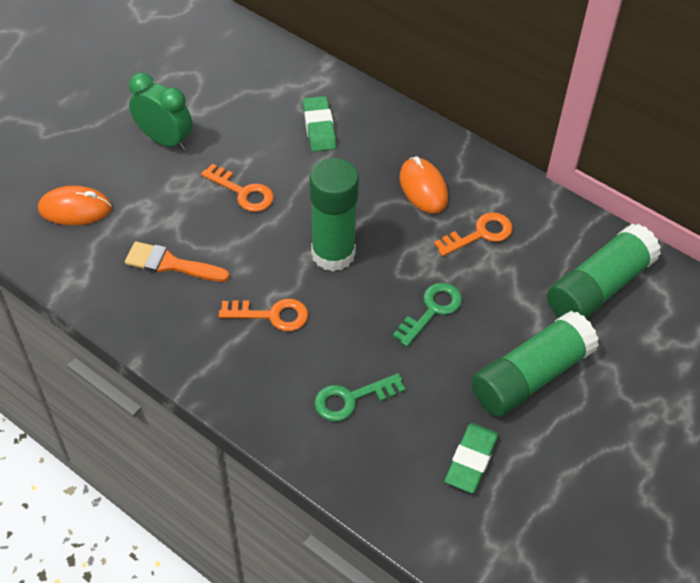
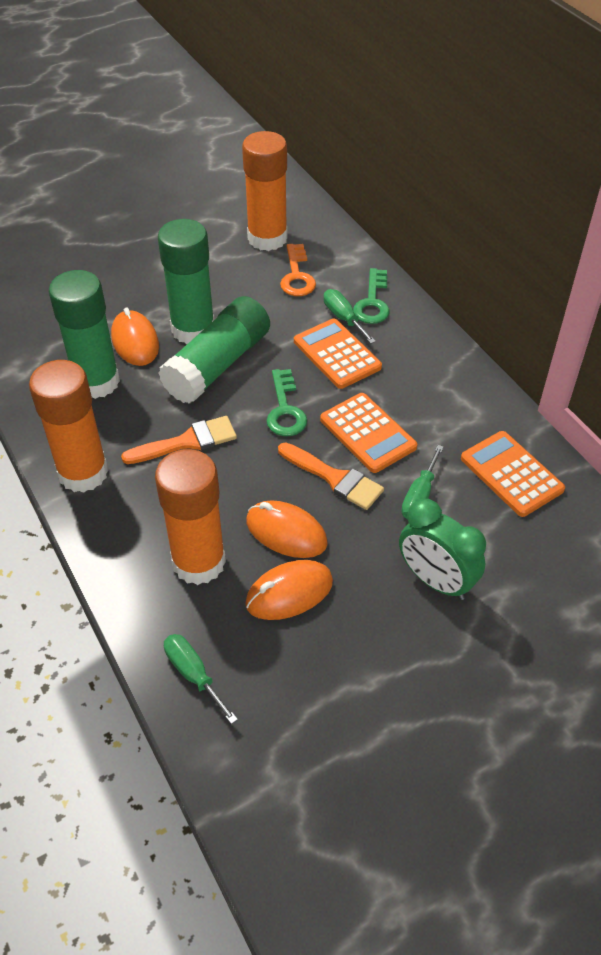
green eraser: [303,96,336,152] [445,423,499,493] = 2 -> none = 0
green screwdriver: none = 0 -> [164,634,238,724] [324,289,376,344] [401,445,444,520] = 3
orange brush: [125,241,230,282] = 1 -> [121,416,237,464] [278,442,384,510] = 2
orange calculator: none = 0 -> [294,318,382,389] [320,393,417,473] [461,431,565,517] = 3
orange glue stick: none = 0 -> [29,360,109,493] [155,449,226,585] [242,131,288,251] = 3
orange key: [201,163,274,212] [219,299,308,331] [434,212,513,256] = 3 -> [280,244,316,296] = 1
orange mouse: [38,186,112,225] [400,157,448,213] = 2 -> [111,307,159,366] [245,560,333,620] [246,500,328,558] = 3

